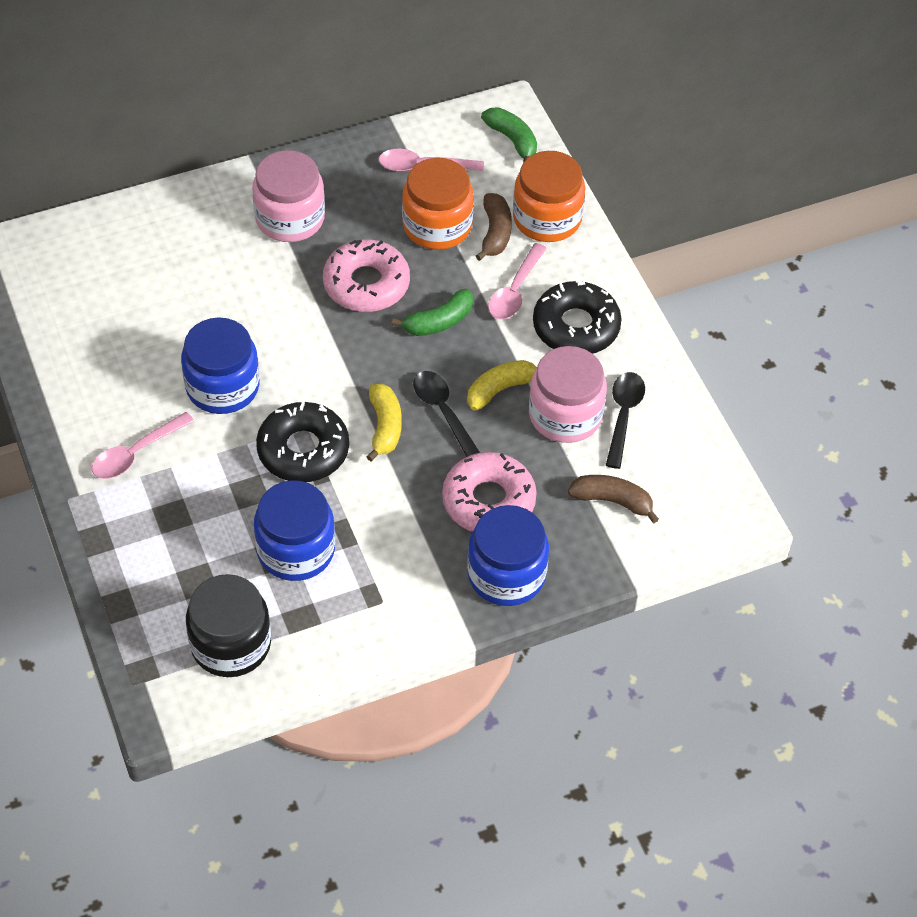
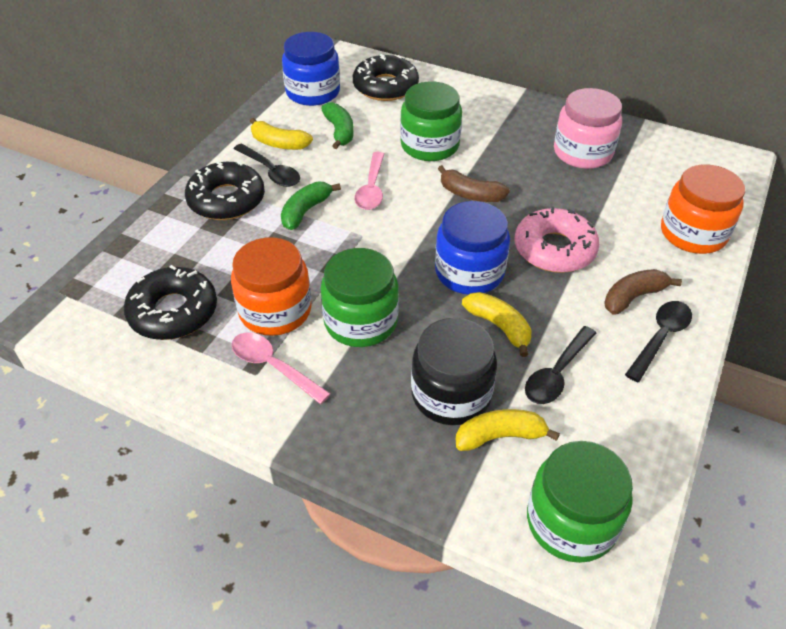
black donut: [256,401,349,482] [533,280,622,354] = 2 -> [124,265,217,340] [185,161,265,220] [353,54,419,101] = 3
black spoon: [413,371,480,457] [606,372,645,469] = 2 -> [234,144,300,187] [525,326,596,404] [625,301,692,382] = 3
blue jar: [181,317,260,414] [254,480,335,581] [467,505,549,606] = 3 -> [282,32,340,106] [435,201,510,295] = 2
green jar: none = 0 -> [320,248,399,347] [400,81,462,161] [527,441,633,563] = 3
pink donut: [323,239,410,312] [442,452,537,532] = 2 -> [515,206,600,273] = 1
pink jar: [252,150,325,242] [529,346,607,443] = 2 -> [554,88,622,169] = 1
pink spoon: [92,412,194,479] [379,149,484,172] [488,243,547,319] = 3 -> [232,333,330,404] [354,152,384,210] = 2
yellow banana: [366,384,402,462] [467,360,537,410] = 2 -> [250,118,313,150] [456,409,560,451] [462,292,532,357] = 3

